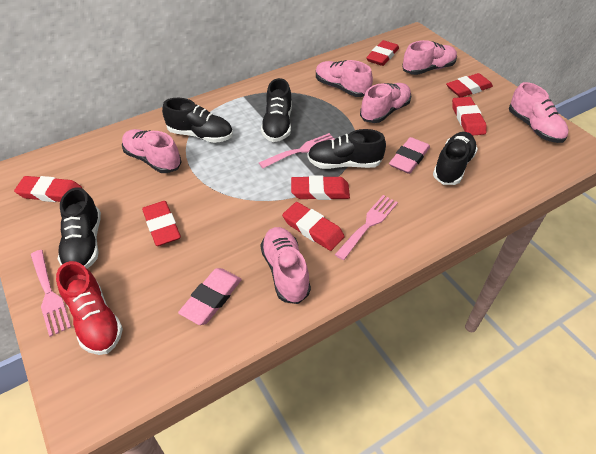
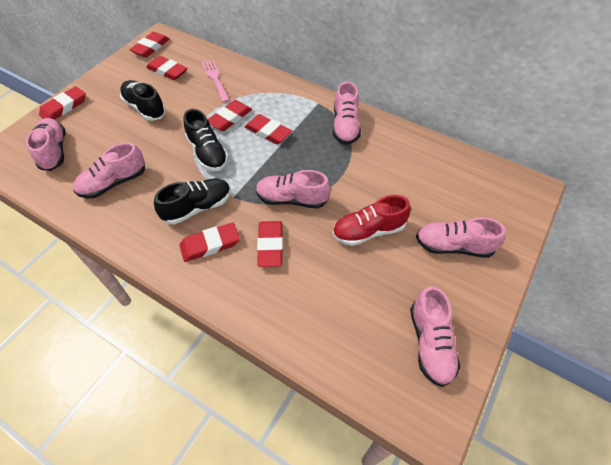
black shoe: [58,187,101,268] [162,98,233,143] [261,78,292,142] [307,129,386,169] [433,132,478,185] = 5 -> [120,80,166,121] [154,179,231,224] [184,109,229,171] = 3
pink eraser: [178,268,242,325] [389,137,430,174] = 2 -> none = 0
pink fork: [31,250,71,337] [259,133,335,168] [335,195,398,260] = 3 -> [201,60,230,103] = 1

